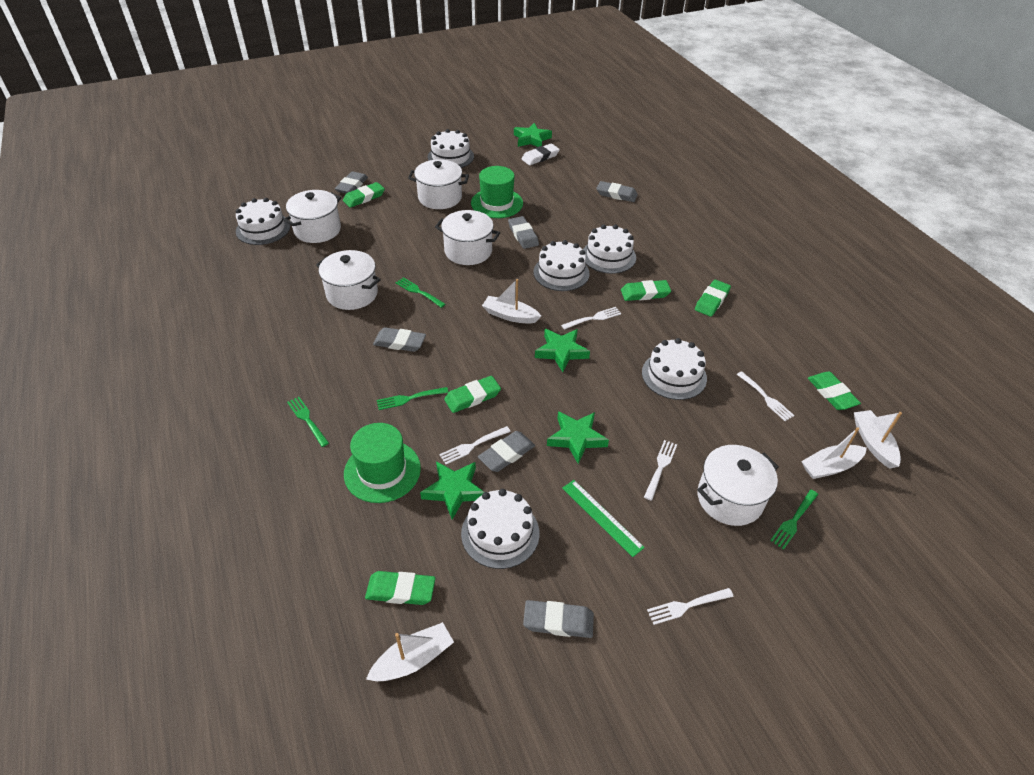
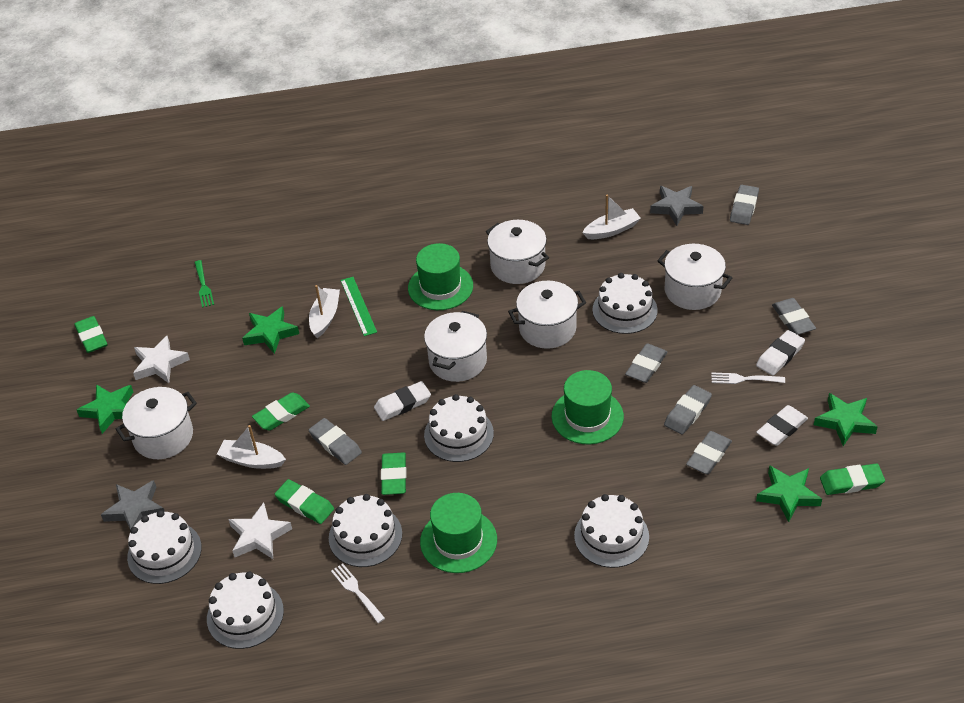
green eraser: [343,182,385,208] [365,571,435,605] [444,376,501,413] [621,280,671,301] [695,279,731,317] [808,372,861,410] = 6 -> [74,316,107,353] [252,392,310,431] [275,479,334,524] [381,452,407,495] [820,463,885,495] = 5
green fork: [287,397,329,447] [377,387,449,410] [395,277,445,308] [770,490,818,549] = 4 -> [194,260,214,308] = 1
green hat: [344,423,421,503] [471,166,523,218] = 2 -> [408,243,473,310] [420,493,497,573] [551,370,624,444] = 3
grey star: none = 0 -> [101,480,165,529] [650,186,703,226] = 2
white boat: [366,622,454,681] [482,279,541,324] [801,427,867,479] [854,410,902,469] = 4 -> [217,425,286,469] [309,285,340,338] [582,194,641,239] = 3
white eraser: [522,143,560,165] = 1 -> [374,381,431,421] [756,330,805,376] [756,405,808,446] = 3
white fork: [439,426,511,464] [561,307,621,330] [644,440,677,501] [647,588,734,625] [737,371,795,421] = 5 -> [331,563,385,623] [711,373,785,384] = 2
white star: none = 0 -> [133,336,190,383] [228,503,292,559] = 2

